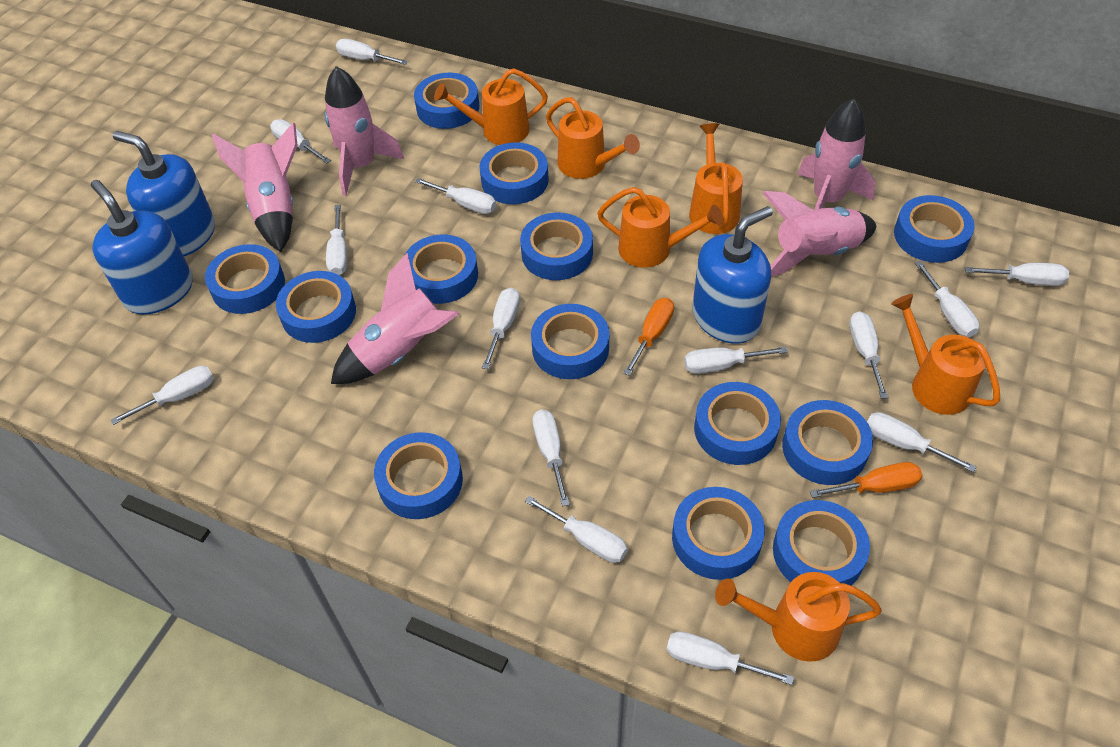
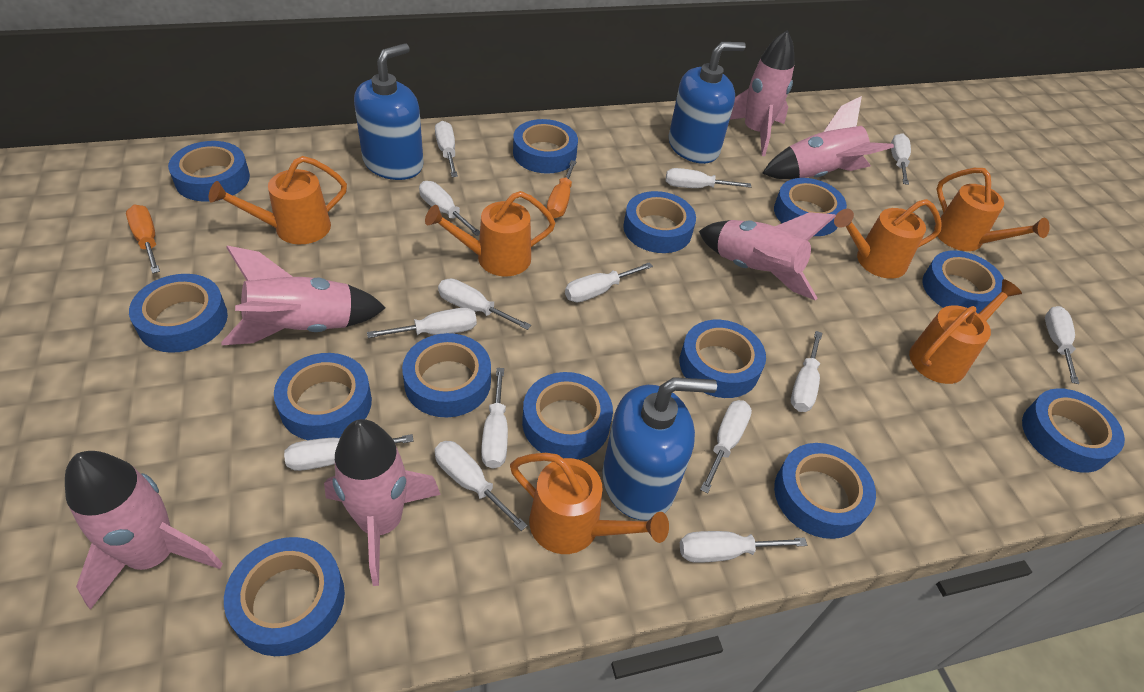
pink rocket: [212,122,298,252] [325,66,404,196] [331,253,459,384] [762,191,876,277] [797,98,876,210] = 5 -> [65,451,223,610] [221,246,386,345] [324,419,441,586] [699,212,836,301] [730,30,795,156] [762,96,894,179] = 6

